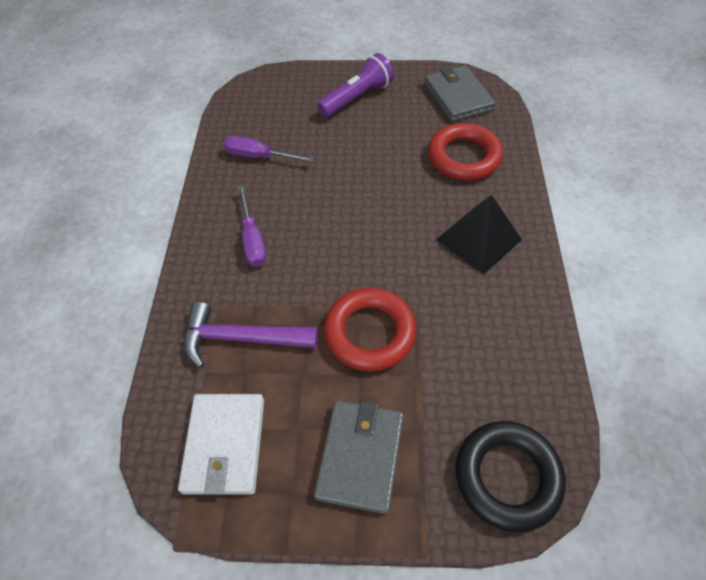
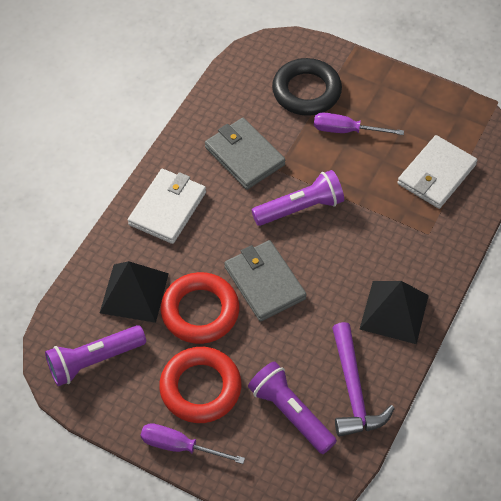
black pyramid: [436,195,522,275] = 1 -> [100,261,169,323] [359,281,429,344] = 2
purple flashlight: [317,53,394,117] = 1 -> [45,325,146,386] [248,361,337,454] [251,170,344,226] = 3
white wallet: [178,394,264,495] = 1 -> [128,169,206,244] [397,135,477,209] = 2

